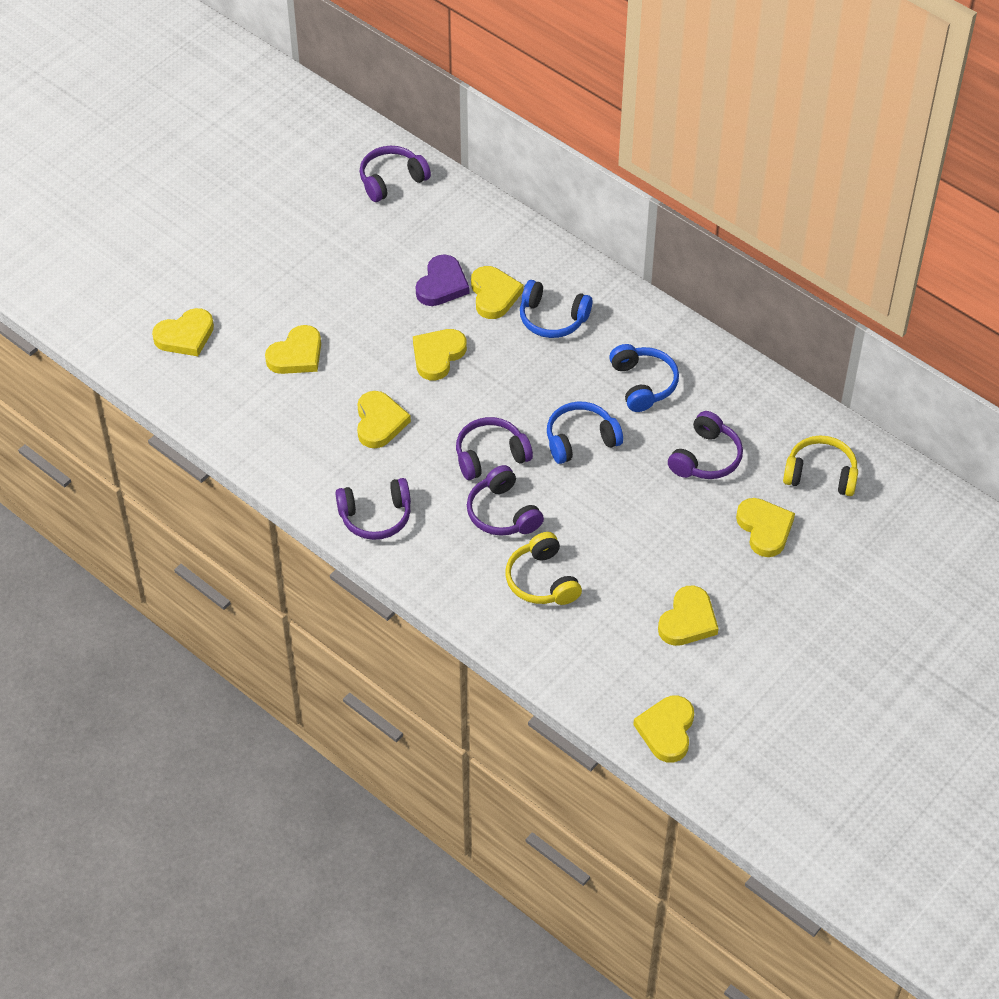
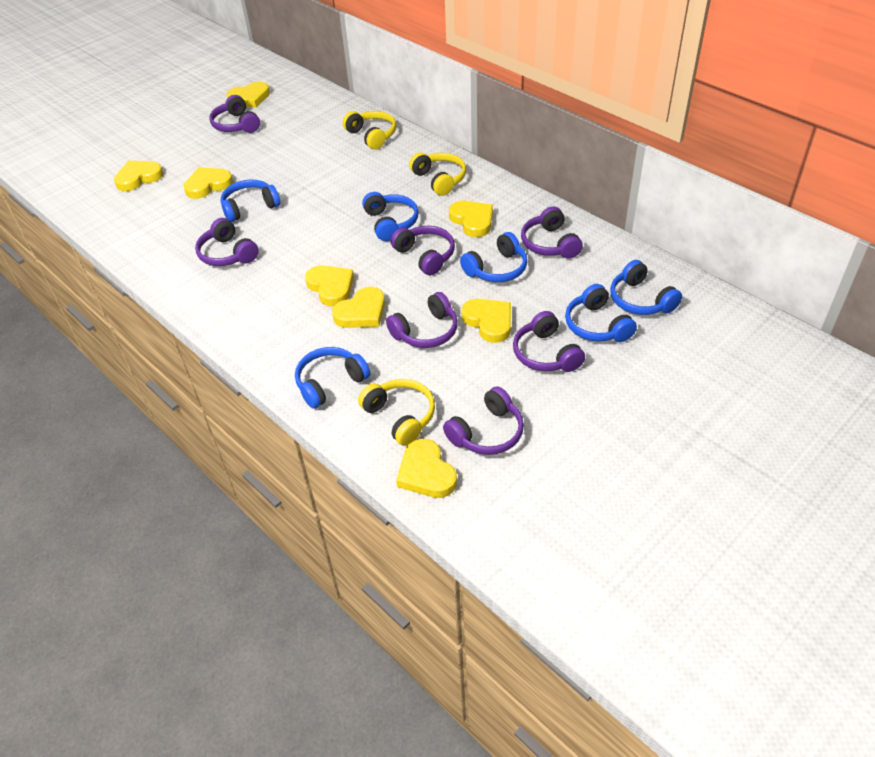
blue headphones: [520,280,592,338] [547,402,623,464] [609,344,679,412] = 3 -> [221,179,280,222] [295,347,370,409] [362,192,419,241] [460,232,527,282] [565,284,637,342] [610,260,682,315] = 6
purple headphones: [335,478,411,540] [360,146,431,202] [456,417,533,480] [467,465,544,536] [668,411,743,479] = 5 -> [195,218,258,266] [209,95,260,133] [386,292,458,348] [391,226,455,275] [443,386,524,455] [513,311,585,372] [521,207,583,259] = 7
purple heart: [416,255,469,306] = 1 -> none = 0
yellow headphones: [505,532,582,605] [783,435,858,496] = 2 -> [343,111,396,150] [358,379,435,446] [409,152,466,196] = 3

